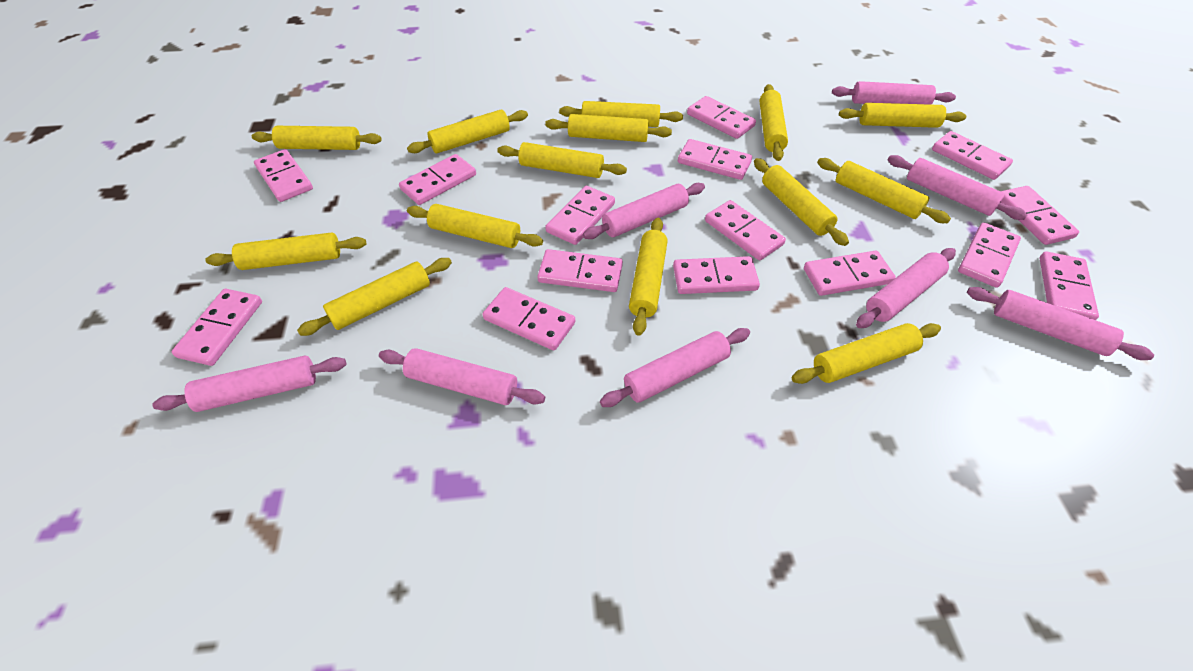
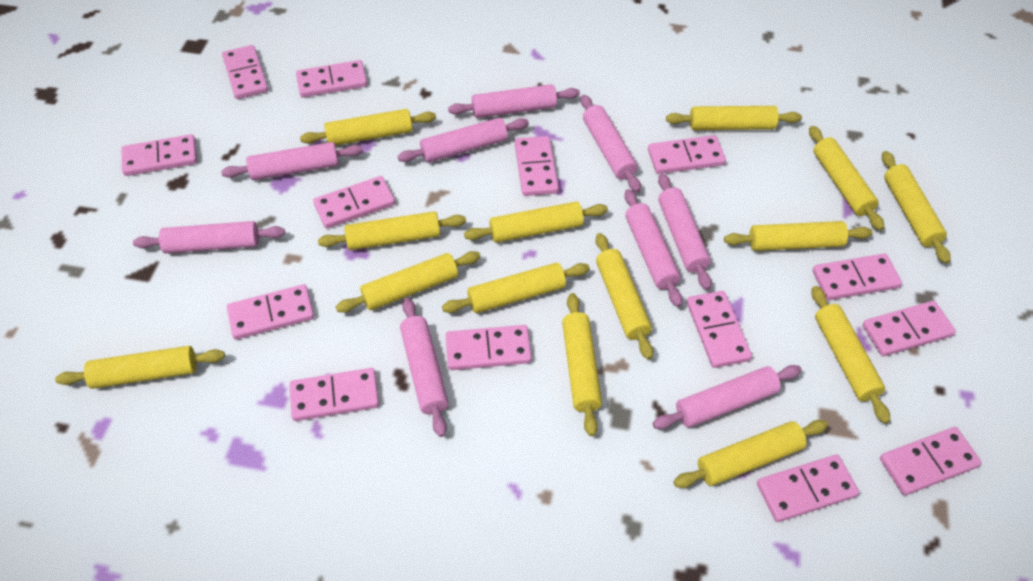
pink domino: [171,289,262,366] [254,149,313,202] [399,154,476,205] [483,287,575,350] [537,249,623,292] [545,186,615,245] [673,256,760,294] [678,139,752,180] [687,96,756,139] [705,200,786,261] [804,250,896,296] [932,131,1013,180] [958,223,1021,288] [1000,186,1079,245] [1039,251,1099,320] = 15 -> [122,134,197,176] [222,45,268,99] [227,284,314,340] [289,368,379,421] [296,60,367,97] [313,176,395,228] [446,325,532,370] [515,136,559,196] [648,135,726,174] [687,291,752,368] [757,454,859,522] [813,253,902,300] [862,301,956,356] [880,427,982,495] = 14
pink rolling pin: [152,356,346,412] [379,348,545,405] [583,183,705,239] [600,328,750,407] [832,81,956,105] [856,248,956,328] [888,155,1027,220] [967,287,1154,360] = 8 -> [133,221,285,253] [221,142,363,180] [397,118,529,163] [400,298,449,437] [448,84,580,118] [581,95,641,192] [624,189,683,307] [653,365,802,429] [658,174,712,290] = 9

